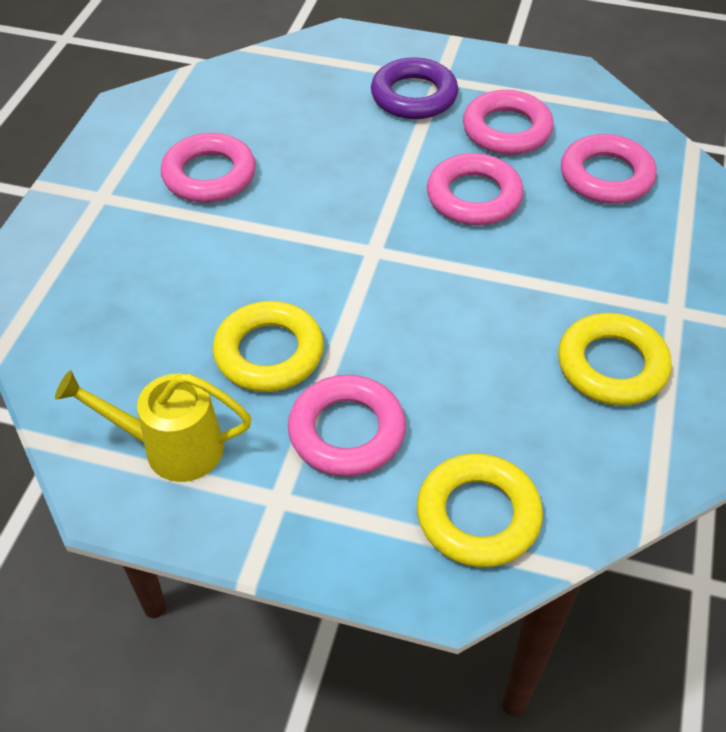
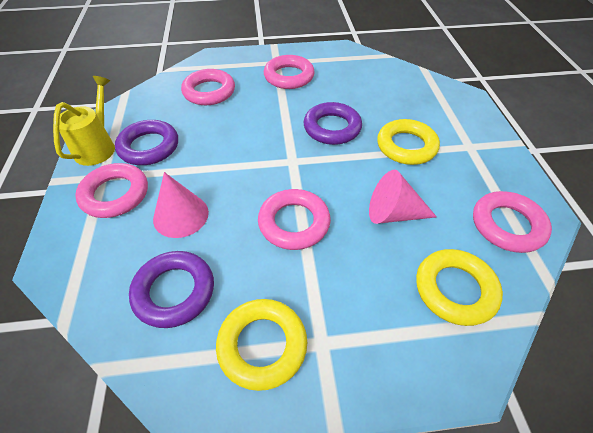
pink cone: none = 0 -> [153,172,209,238] [369,170,437,224] = 2
purple ring: [371,57,458,119] = 1 -> [115,120,178,165] [129,251,214,328] [304,102,362,145] = 3

